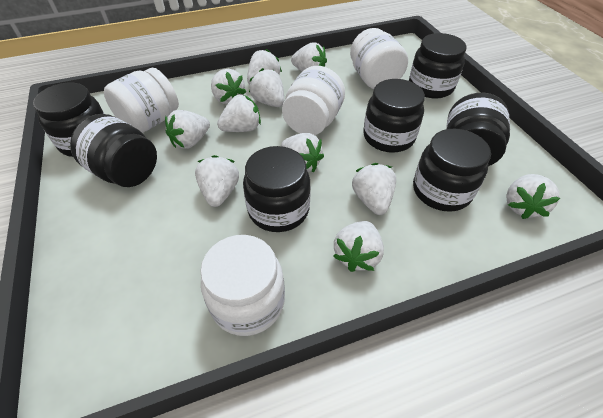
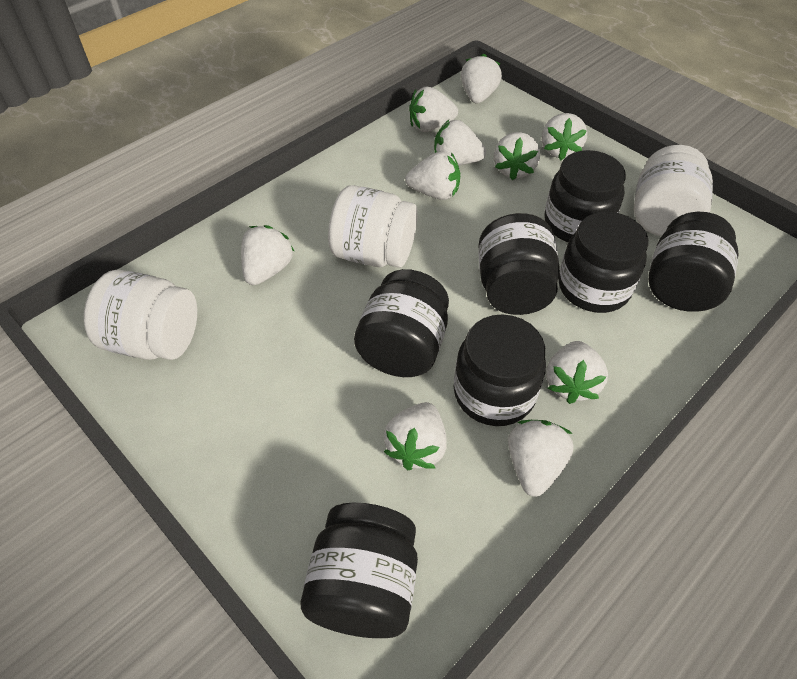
white jar: [104,68,179,133] [200,235,285,336] [282,66,345,135] [350,28,408,89] = 4 -> [84,270,197,360] [328,185,418,268] [634,145,713,236] = 3
white strawberry: [165,110,210,149] [195,155,239,207] [211,69,246,104] [217,95,261,132] [247,49,282,84] [249,68,284,107] [281,133,324,173] [291,42,327,71] [333,221,384,272] [352,163,396,215] [506,174,560,219] = 11 -> [241,225,294,285] [384,402,447,470] [405,151,460,200] [409,87,458,132] [434,120,486,165] [461,54,502,104] [494,132,540,180] [508,420,574,497] [542,113,587,160] [546,341,608,404] = 10

